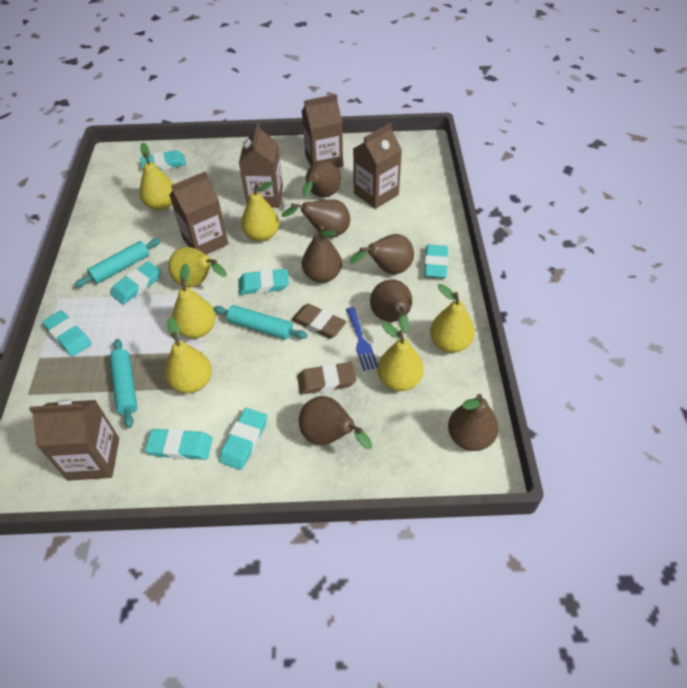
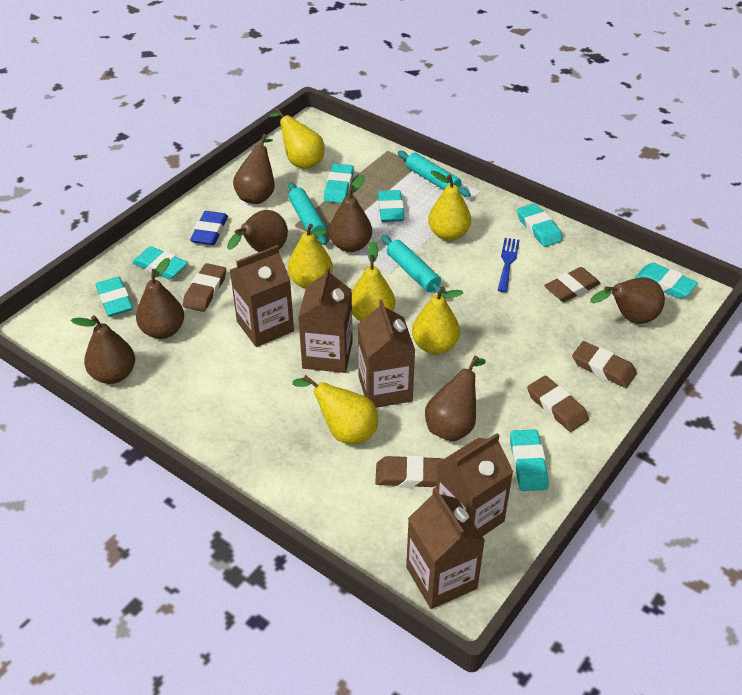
blue eraser: none = 0 -> [190,211,228,245] = 1
brown eraser: [292,304,347,339] [297,362,356,395] = 2 -> [183,263,226,312] [375,455,443,488] [527,375,589,432] [544,267,601,302] [572,341,637,388] = 5
yellow pear: [139,143,173,211] [165,317,212,393] [168,247,227,287] [172,263,216,338] [241,181,279,242] [377,322,424,391] [430,284,475,353] = 7 -> [269,108,324,169] [288,224,333,289] [293,375,378,444] [352,241,395,321] [412,287,463,354] [428,170,471,241] = 6

